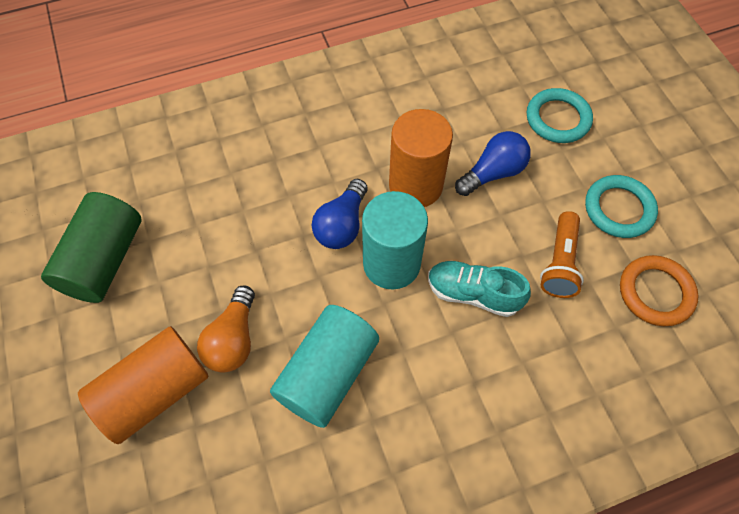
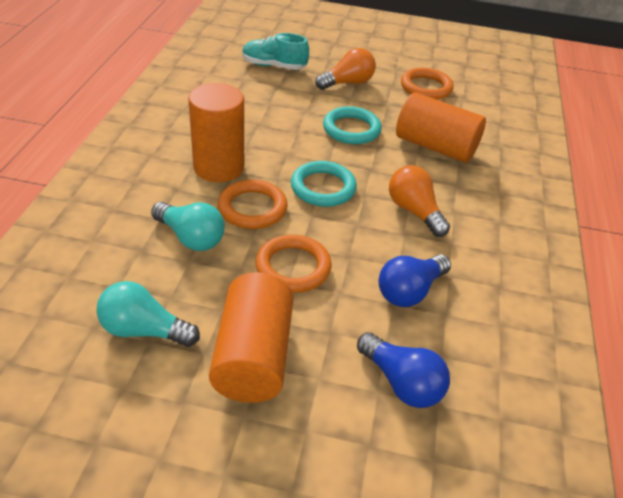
green cylinder: [41,192,142,303] = 1 -> none = 0
orange cylinder: [78,326,209,444] [389,109,453,207] = 2 -> [188,83,244,182] [209,272,294,403] [396,93,486,163] = 3
orange flashlight: [540,211,584,298] = 1 -> none = 0
orange light bulb: [197,286,255,373] = 1 -> [315,48,376,90] [389,165,450,237] = 2
orange ring: [620,255,698,326] = 1 -> [218,180,288,229] [255,234,332,293] [401,68,454,100] = 3
turquoise cylinder: [270,305,379,428] [362,191,428,289] = 2 -> none = 0
turquoise light bulb: none = 0 -> [96,281,200,347] [151,202,225,251] = 2

